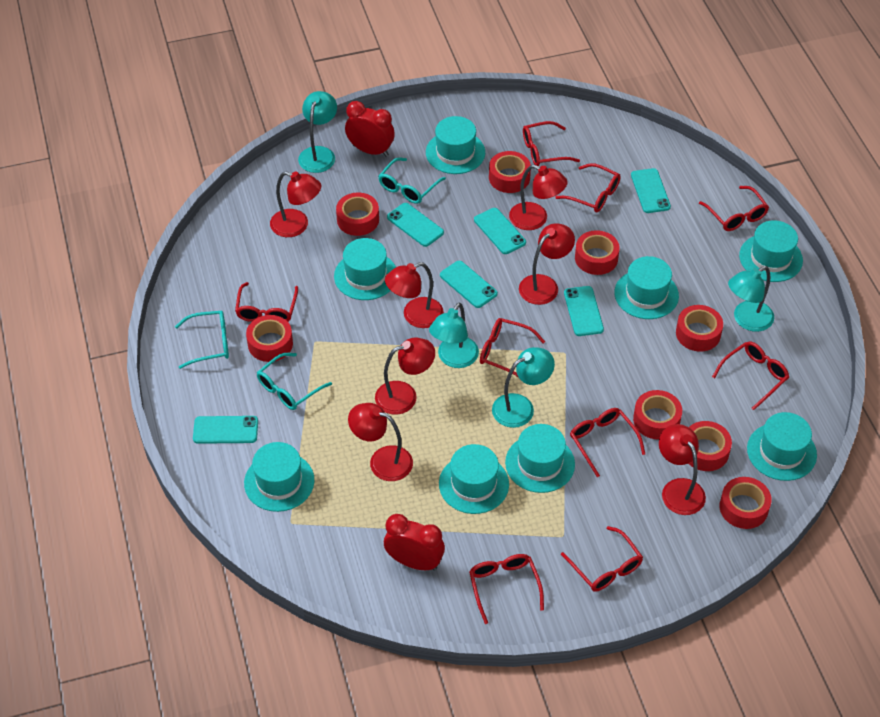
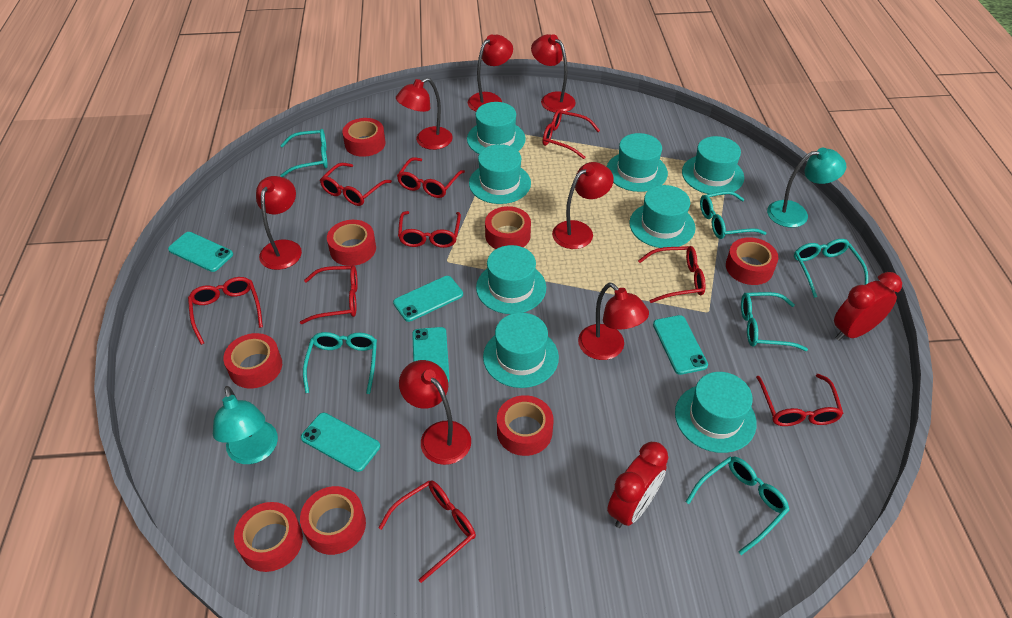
turquoise glasses: [175,311,229,369] [257,353,332,410] [378,157,446,204] = 3 -> [280,129,328,177] [303,332,377,394] [686,456,789,555] [700,191,766,239] [741,292,808,351] [794,239,868,298] = 6
turquoise lamp: [298,91,337,173] [429,302,479,368] [492,347,555,428] [728,266,774,332] = 4 -> [213,386,278,464] [767,148,846,228] = 2
turquoise phone: [193,416,258,444] [387,203,444,247] [440,261,498,308] [474,208,526,254] [564,286,604,336] [631,168,671,213] = 6 -> [168,232,233,272] [301,413,380,472] [393,276,463,322] [412,327,450,382] [653,315,708,375] = 5

